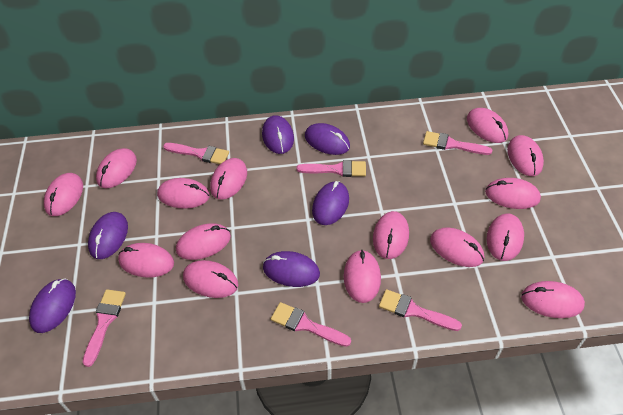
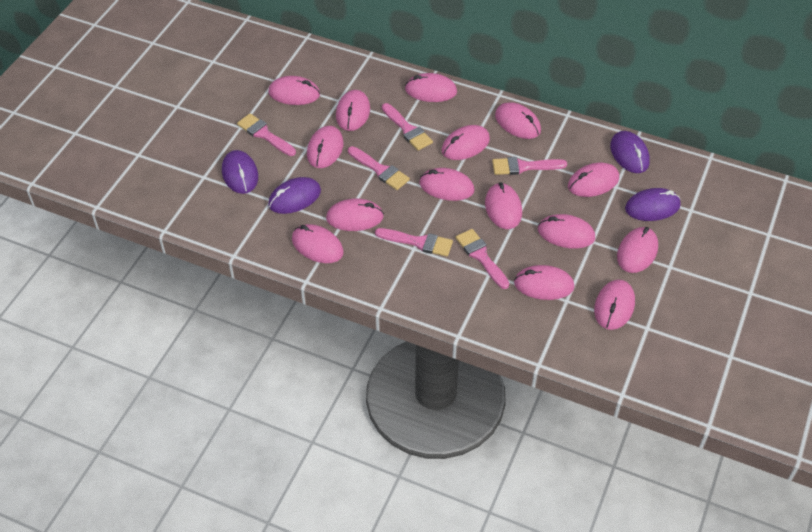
purple mouse: [29,278,76,333] [88,212,128,259] [262,115,294,154] [263,251,320,287] [305,123,350,155] [312,181,349,225] = 6 -> [222,150,258,194] [268,177,321,214] [610,131,650,173] [625,188,681,221] = 4

